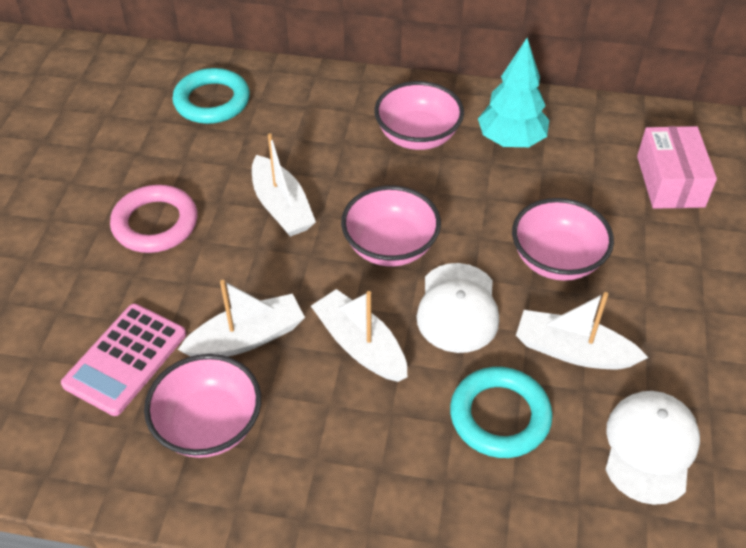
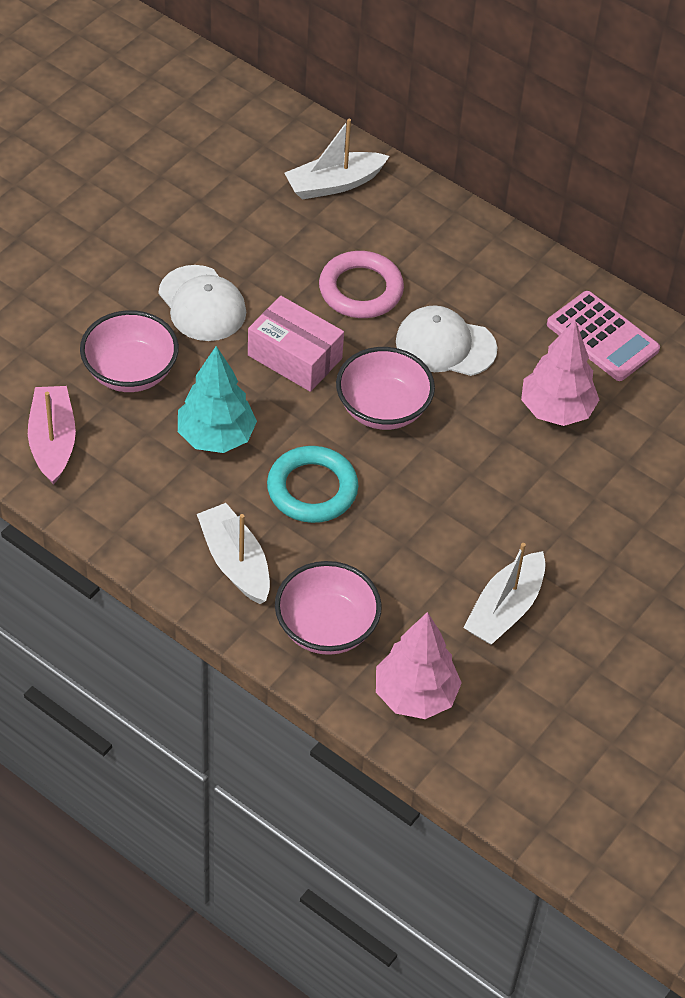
pink boat: none = 0 -> [28,386,76,485] = 1
pink bowl: [144,354,261,458] [341,185,441,267] [374,81,464,150] [512,198,614,281] = 4 -> [80,310,179,392] [275,561,382,655] [336,347,435,430] = 3
pink tree: none = 0 -> [376,612,462,719] [521,320,599,426] = 2
turquoise ring: [172,68,250,124] [450,367,553,458] = 2 -> [267,446,358,523] = 1
white boat: [178,280,305,357] [252,133,316,237] [311,289,407,382] [516,292,648,369] = 4 -> [197,503,270,604] [284,119,389,199] [463,543,546,645] = 3

